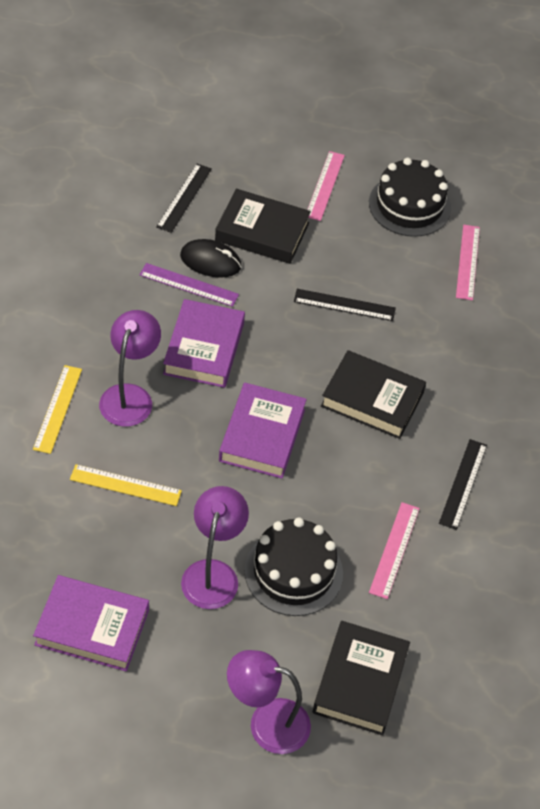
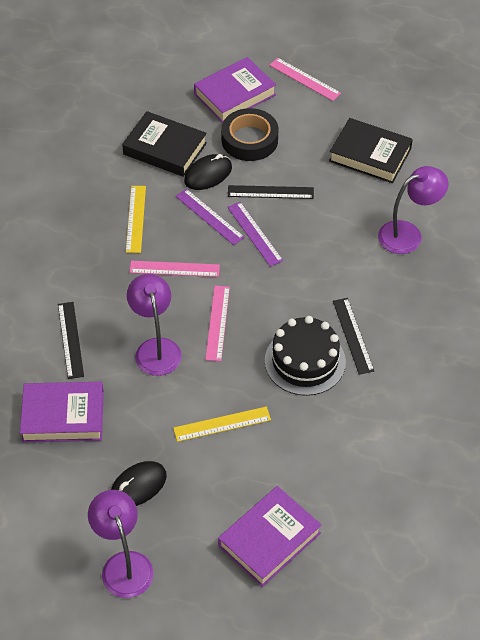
black book: [215,189,311,264] [313,621,410,736] [321,350,426,439] = 3 -> [122,111,207,177] [329,118,413,183] = 2
black cake: [245,517,343,616] [369,158,451,237] = 2 -> [265,316,346,396] = 1
black mouse: [180,239,242,278] = 1 -> [111,461,167,506] [184,154,232,190] = 2
black tape: none = 0 -> [221,108,279,161] = 1
purple ruler: [139,263,239,307] = 1 -> [176,189,245,245] [227,202,283,267] = 2

